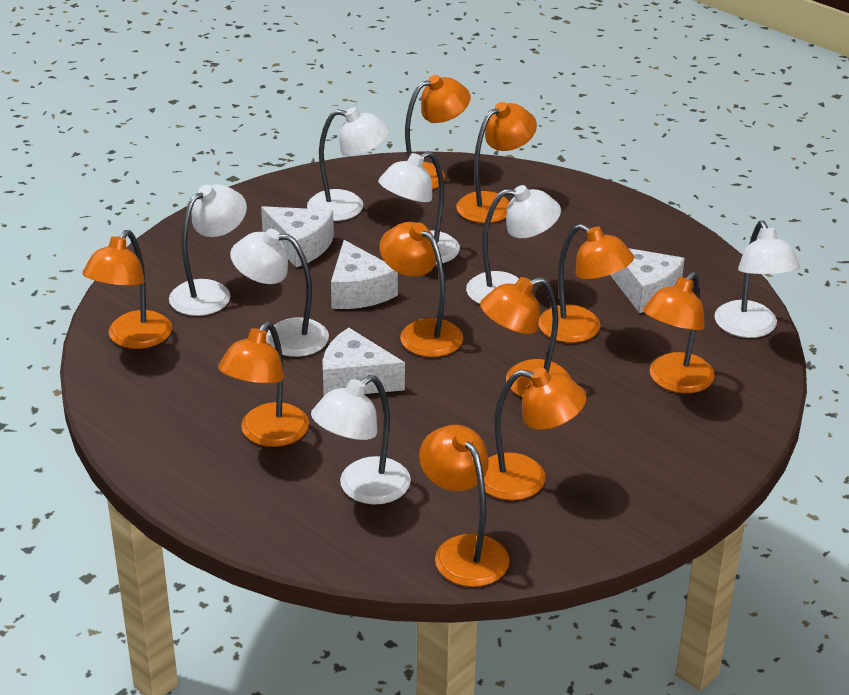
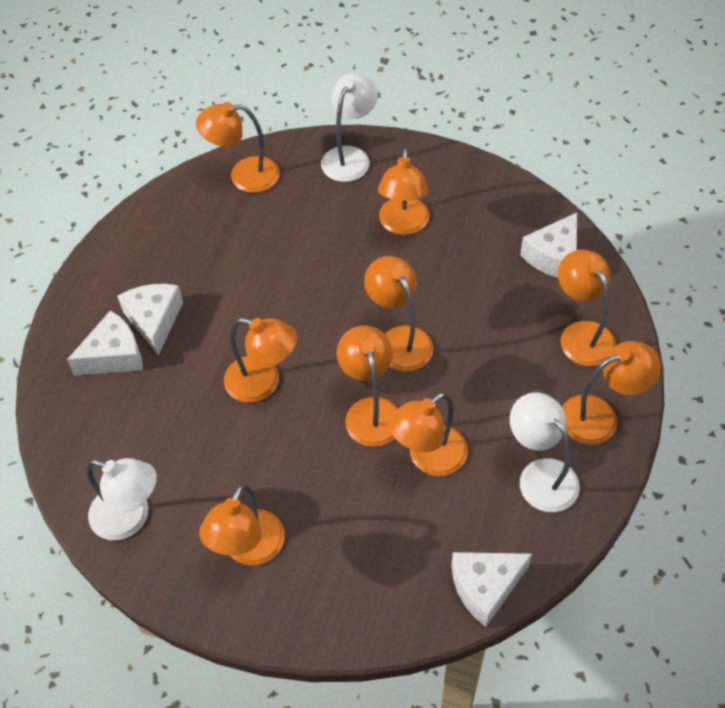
orange lamp: [82,230,172,349] [218,322,309,447] [379,222,463,357] [405,75,470,190] [419,425,510,587] [456,102,537,223] [480,277,571,397] [484,368,587,500] [538,224,634,343] [643,272,715,393] = 10 -> [196,102,280,193] [199,485,285,566] [224,318,297,403] [337,325,398,447] [364,256,433,372] [378,148,430,235] [388,393,468,476] [558,250,616,367] [562,341,661,445] = 9
white lamp: [169,184,247,316] [230,229,329,357] [307,107,390,221] [311,375,411,505] [378,151,460,265] [466,185,561,304] [714,221,800,338] = 7 -> [86,458,157,540] [321,73,378,182] [510,392,580,512] = 3

